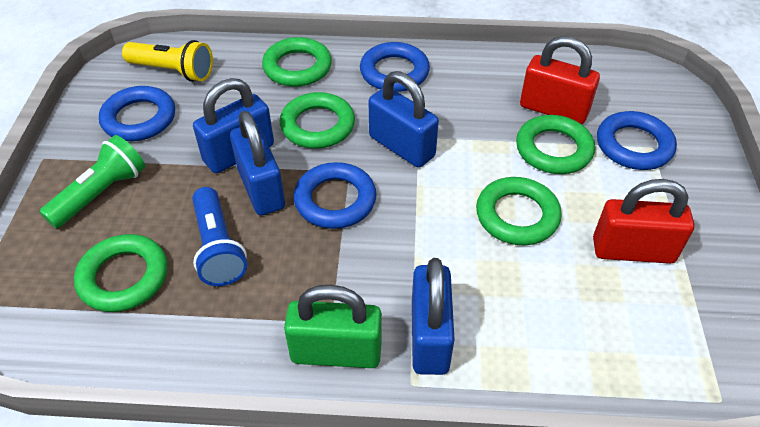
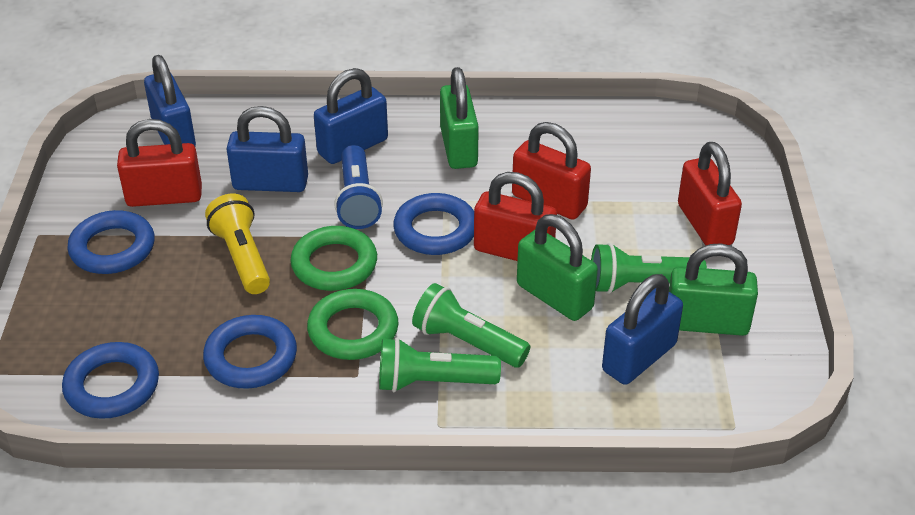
green flashlight: [39,135,145,228] = 1 -> [379,337,501,392] [412,283,530,367] [591,243,707,294] = 3
green padlock: [284,285,382,368] = 1 -> [440,67,479,169] [517,214,598,321] [669,243,758,336] = 3
green ring: [74,234,167,312] [262,37,332,87] [280,92,355,149] [476,177,562,245] [516,115,595,174] = 5 -> [290,226,377,291] [307,289,398,360] = 2
red padlock: [520,36,600,124] [593,179,694,264] = 2 -> [117,119,202,207] [474,172,557,261] [512,122,591,220] [678,142,742,246] = 4

